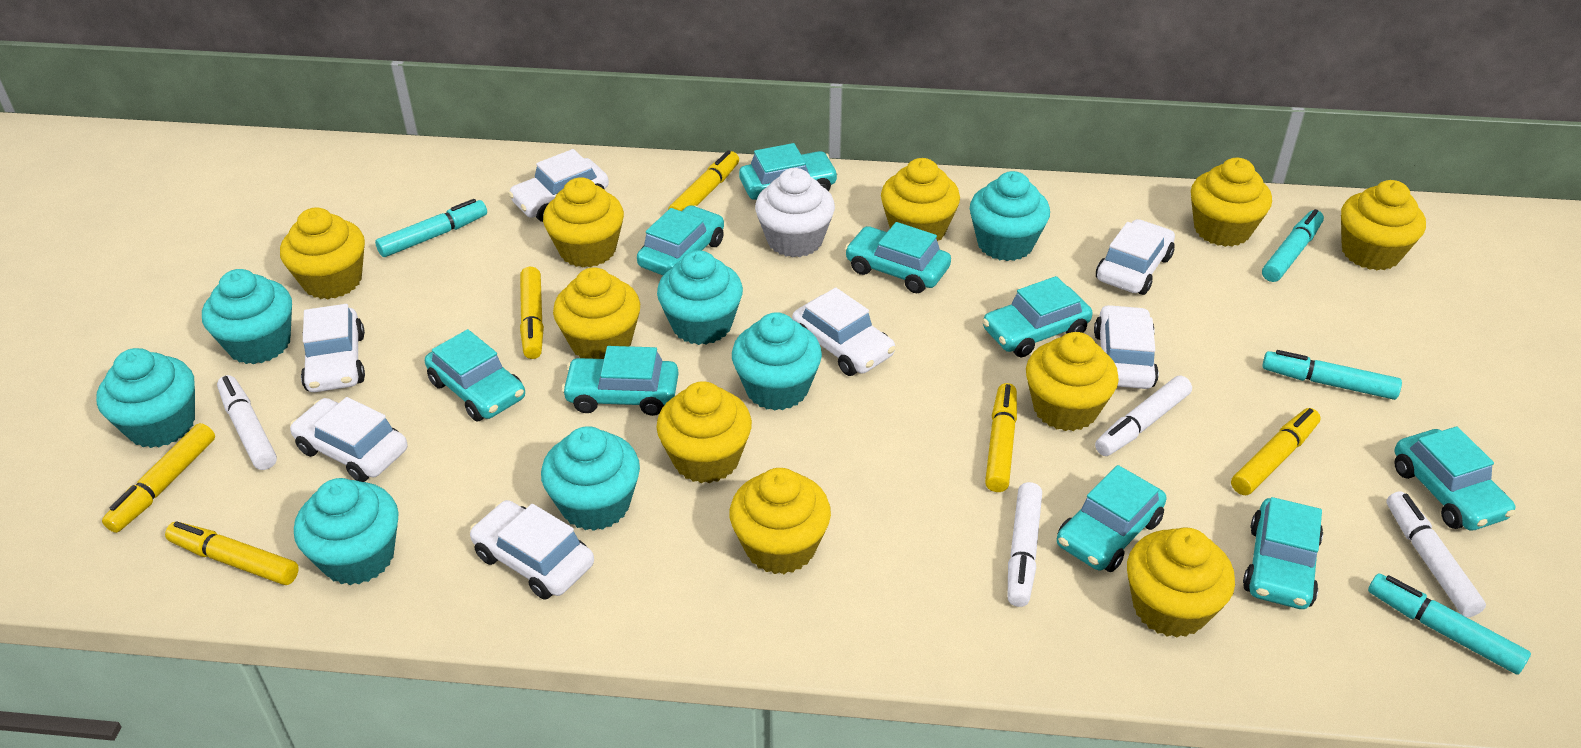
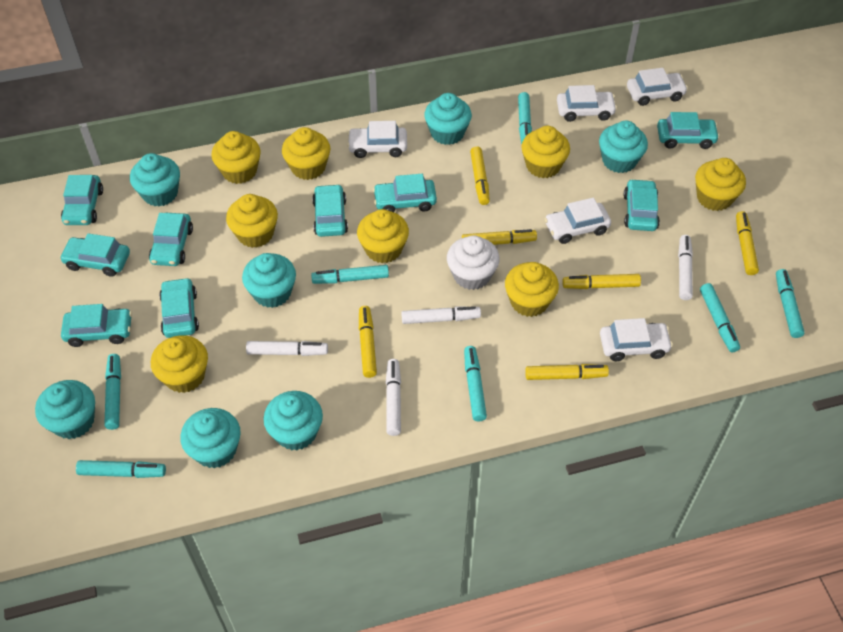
turquoise marker: [375,199,487,257] [1262,209,1324,282] [1262,350,1402,400] [1368,573,1531,675] = 4 -> [76,460,166,478] [104,354,121,430] [311,265,389,284] [464,346,487,421] [518,92,532,144] [700,283,740,352] [776,269,805,338] = 7
white car: [290,397,407,482] [301,304,365,392] [470,500,594,600] [508,149,609,222] [792,287,895,376] [1094,304,1159,389] [1096,219,1175,295] = 7 -> [347,121,407,158] [545,198,611,244] [557,85,617,122] [600,318,673,361] [627,68,688,106] = 5
yellow cupcake: [280,207,365,299] [543,177,624,268] [553,267,640,359] [656,381,752,483] [730,468,831,574] [881,158,960,241] [1026,332,1119,431] [1127,527,1235,638] [1191,158,1272,247] [1341,180,1426,271] = 10 -> [151,335,208,393] [211,131,261,184] [226,194,278,248] [282,127,330,180] [357,209,409,263] [505,262,559,317] [521,126,570,178] [695,158,746,211] = 8

